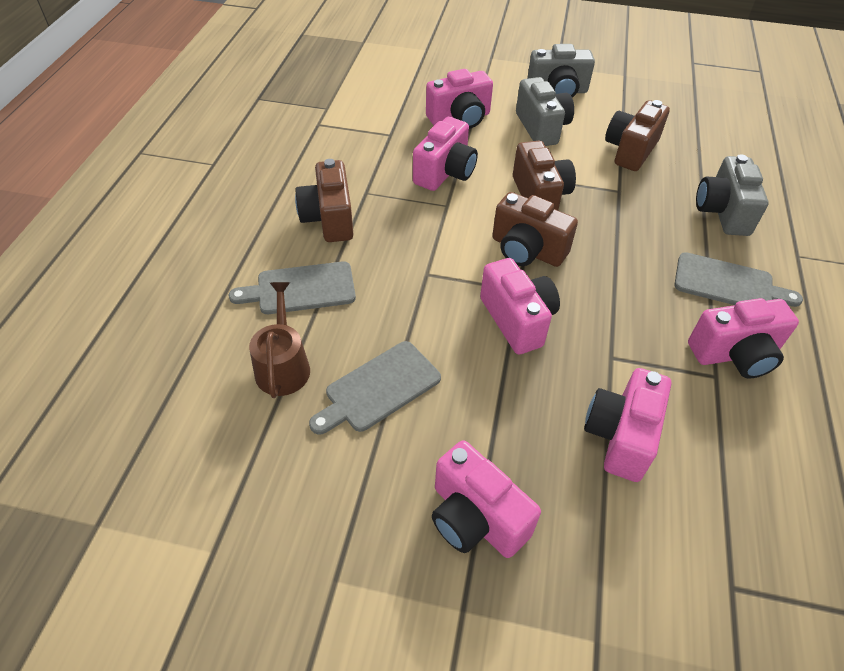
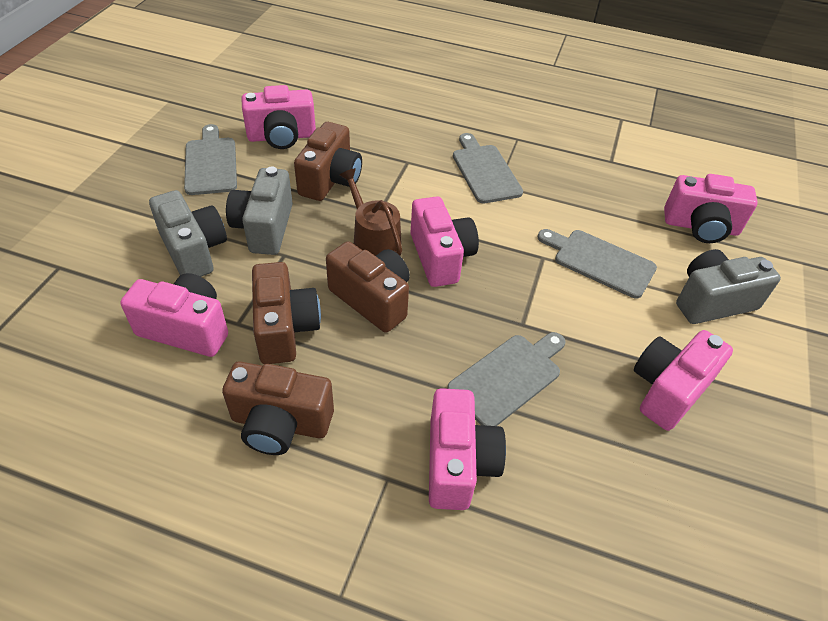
grey cutting board: [229,261,356,314] [309,341,441,435] [674,252,803,307] = 3 -> [184,124,237,195] [447,332,566,426] [453,133,523,203] [538,229,657,298] = 4

